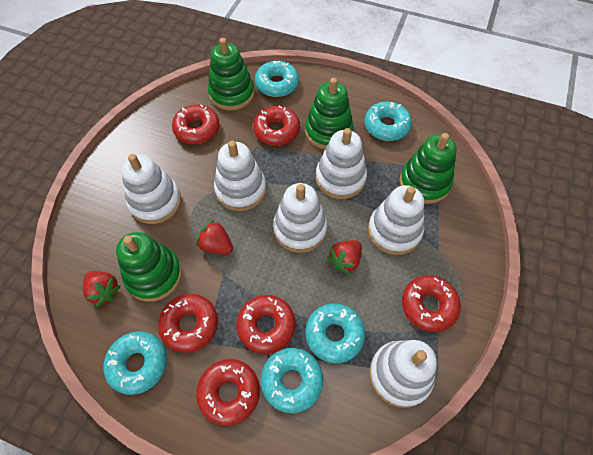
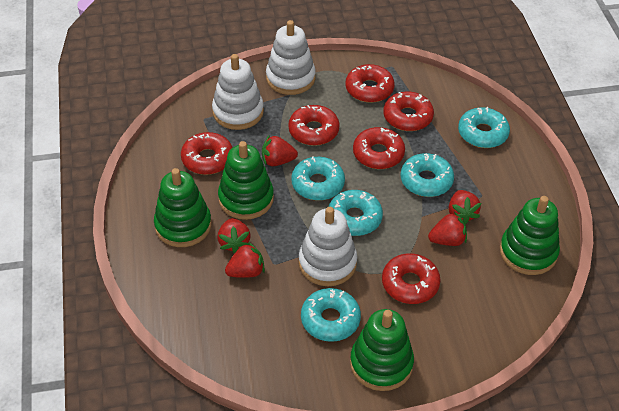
red strawberry: [83,271,121,307] [196,220,233,254] [327,240,362,275] = 3 -> [217,218,251,253] [225,242,265,278] [262,134,298,166] [428,212,467,246] [449,190,481,224] = 5
white stacking toy: [121,154,181,224] [214,141,266,211] [273,183,327,253] [316,128,367,199] [368,185,424,255] [369,340,437,408] = 6 -> [212,54,264,130] [266,20,316,95] [299,207,357,286] = 3

